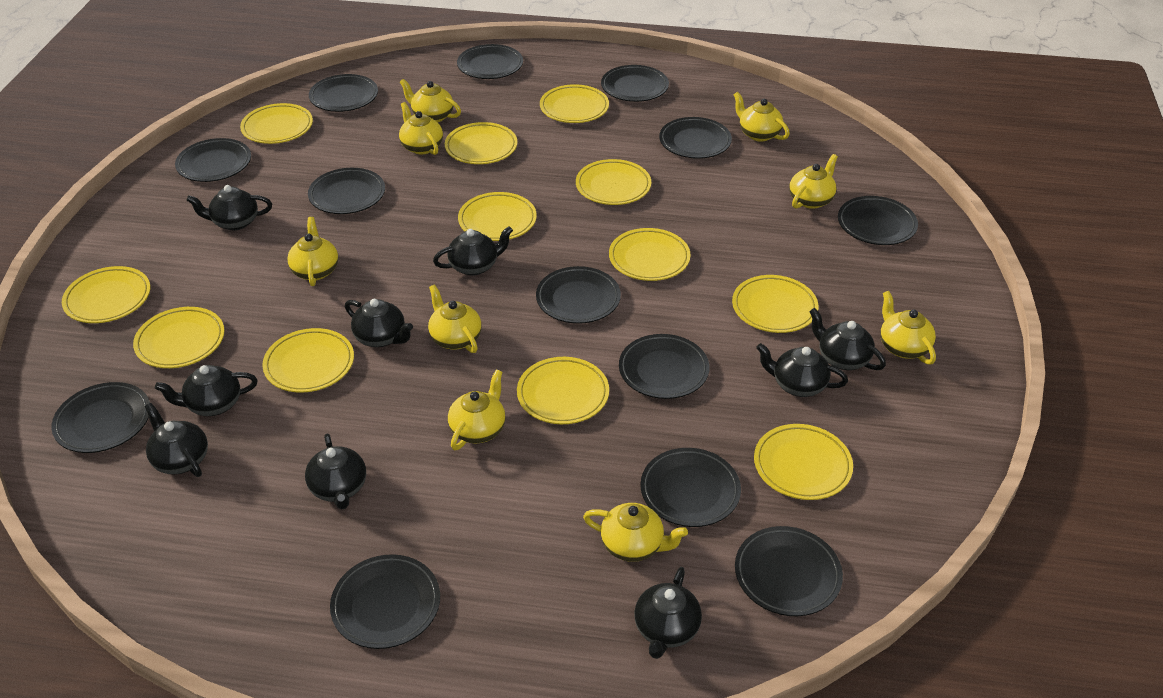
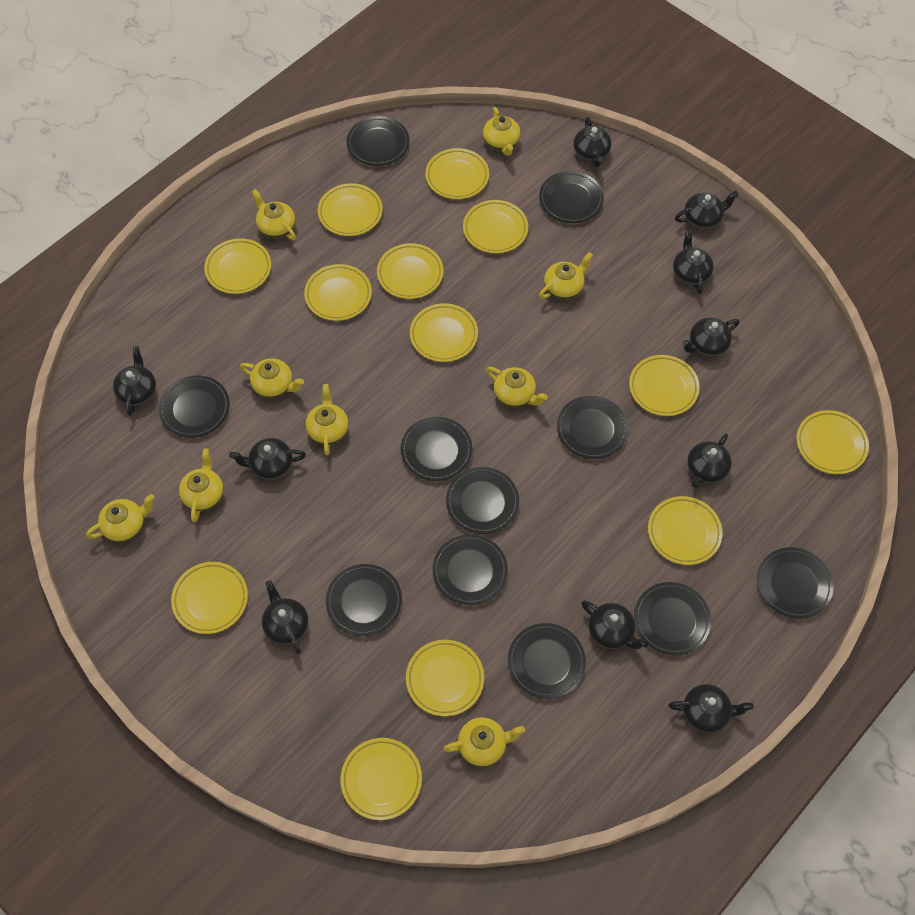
black plate: [51,382,150,453] [175,138,251,182] [308,168,385,214] [309,74,378,112] [330,554,440,649] [457,44,523,79] [536,266,621,324] [601,65,669,102] [619,334,709,399] [640,448,741,527] [659,117,732,159] [735,526,843,616] [838,196,918,245] = 13 -> [159,375,230,438] [326,564,402,636] [347,116,409,166] [401,417,472,481] [432,534,508,605] [446,467,519,534] [508,623,586,699] [539,171,604,223] [557,396,628,459] [634,582,711,656] [757,547,833,619] = 11
black teapot: [145,403,208,477] [155,365,258,416] [186,185,272,230] [305,433,366,509] [345,299,413,347] [433,226,513,276] [634,567,702,659] [756,343,848,397] [809,308,886,370] = 9 -> [113,346,156,416] [229,438,306,480] [262,580,308,654] [573,117,612,167] [581,601,648,649] [668,684,754,733] [673,229,714,294] [675,191,739,229] [682,318,739,357] [687,433,732,488] = 10
yellow plate: [62,266,150,323] [133,307,224,368] [240,103,313,144] [262,328,354,393] [445,122,517,164] [458,192,537,241] [517,357,609,424] [540,84,609,123] [576,159,651,205] [609,228,691,281] [732,275,818,333] [754,424,853,500] = 12 -> [171,562,248,634] [204,238,271,294] [304,264,372,321] [318,183,383,236] [340,738,422,820] [377,243,444,299] [406,640,484,716] [410,303,478,362] [425,148,489,199] [463,200,528,253] [629,355,700,416] [648,496,723,565] [796,410,869,474] = 13

